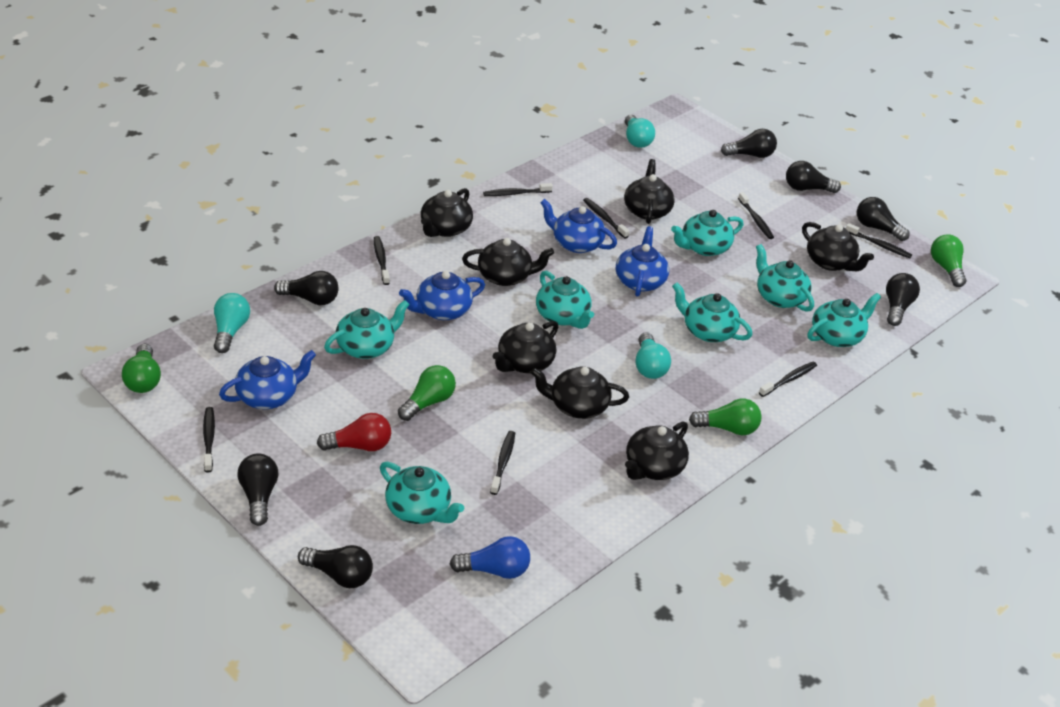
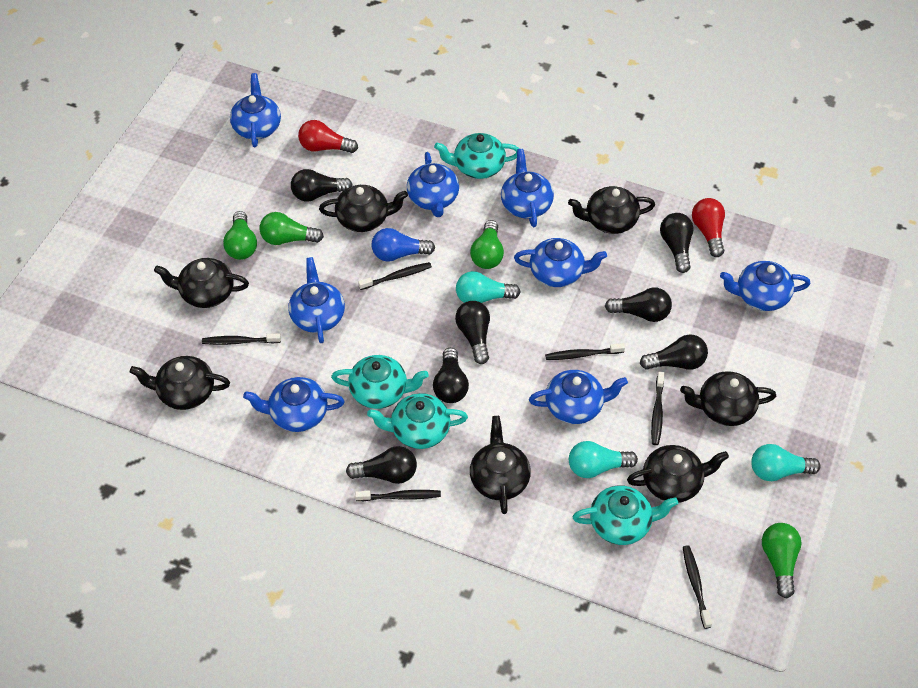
black toothbrush: [203,407,215,472] [374,236,390,285] [483,183,553,196] [490,431,515,495] [583,198,630,239] [738,192,774,239] [759,362,817,397] [846,223,912,258] = 8 -> [202,333,281,345] [355,490,441,501] [358,262,432,290] [545,343,625,360] [651,371,664,445] [683,545,712,629] = 6
blue teapot: [219,350,316,409] [399,271,485,320] [540,199,617,253] [616,226,669,297] = 4 -> [230,73,281,147] [243,377,345,432] [288,257,345,343] [407,152,459,217] [501,149,554,227] [514,238,607,287] [529,370,628,424] [720,261,810,311] = 8
red light bulb: [317,413,391,451] = 1 -> [298,120,358,153] [692,198,725,257] = 2
turquoise teapot: [324,300,410,359] [380,462,464,524] [536,271,594,329] [671,210,744,256] [672,282,752,342] [756,244,814,312] [807,293,881,347] = 7 -> [331,355,429,409] [367,393,468,449] [434,133,520,179] [572,485,678,545] = 4

